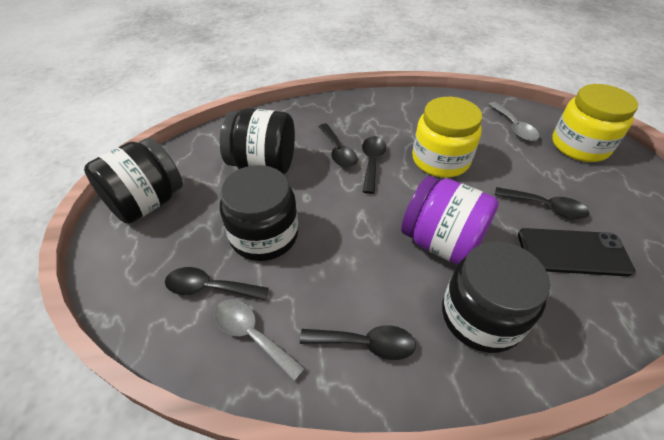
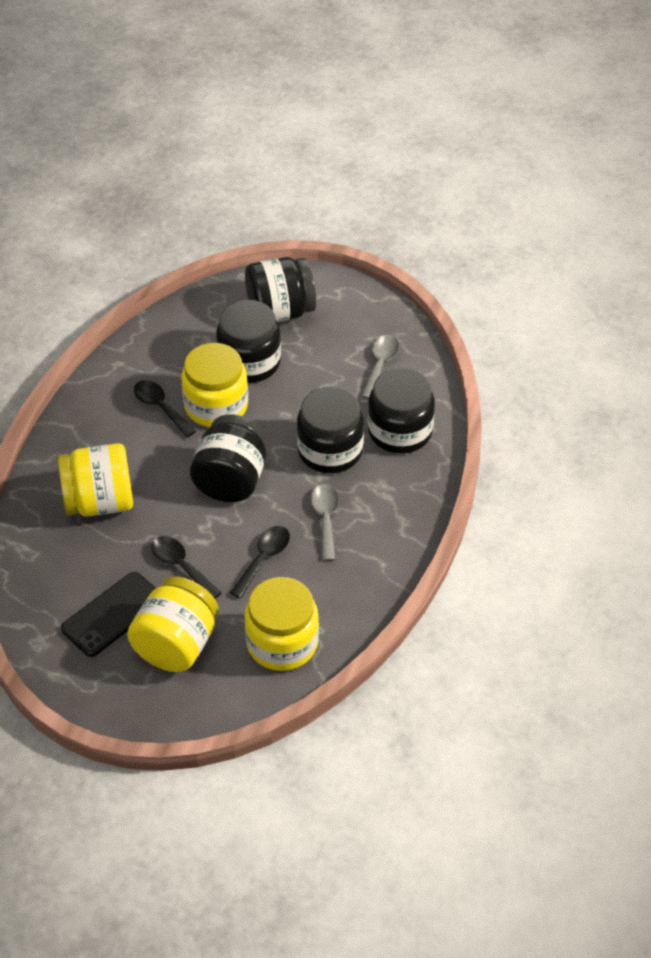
black jar: [84,138,183,224] [220,108,295,174] [220,165,298,261] [442,241,550,353] = 4 -> [190,414,267,502] [216,300,281,383] [245,257,316,322] [297,387,364,473] [368,368,435,454] = 5
black spoon: [165,267,269,300] [300,325,416,360] [318,124,358,168] [362,136,386,194] [495,187,590,219] = 5 -> [134,380,196,438] [151,536,221,599] [230,526,290,599] = 3
purple jar: [401,176,499,265] = 1 -> none = 0
yellow jar: [412,97,482,178] [552,84,638,162] = 2 -> [58,443,133,517] [127,576,219,672] [181,343,248,427] [244,577,319,671] = 4

